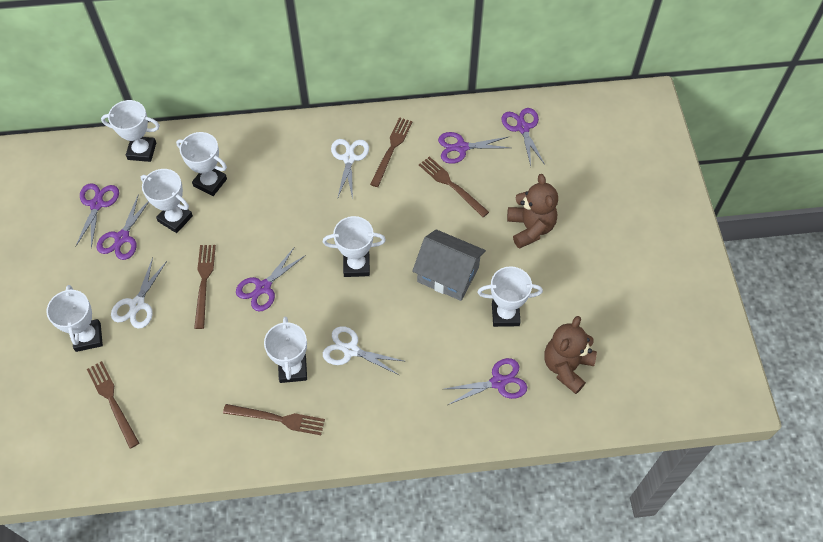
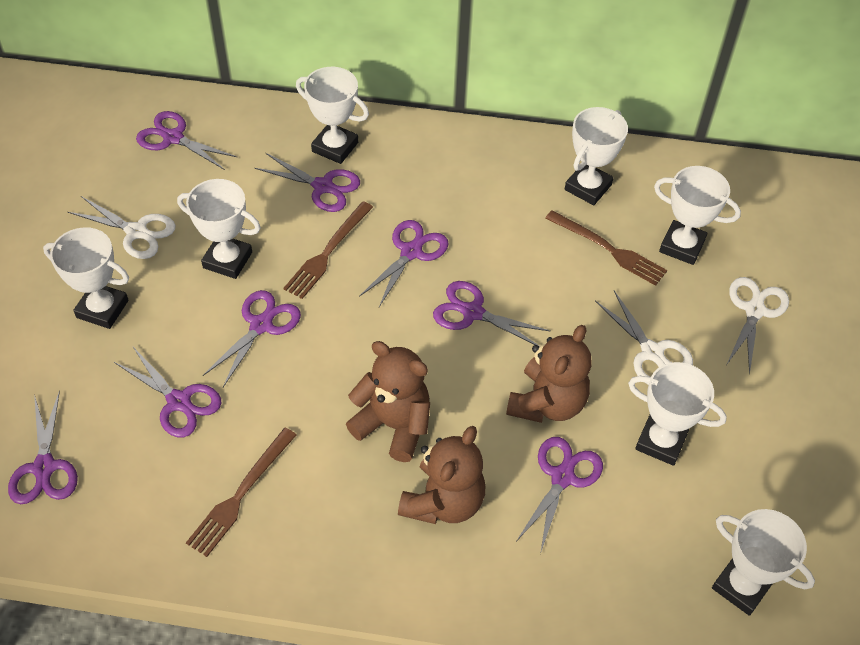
brown fork: [87,361,139,448] [194,245,216,329] [223,404,325,435] [370,117,413,187] [419,157,489,217] = 5 -> [186,428,296,557] [283,201,373,299] [545,210,667,286] = 3
brown teddy bear: [507,174,558,249] [545,316,597,394] = 2 -> [346,341,430,462] [398,426,485,524] [506,325,592,423] = 3
grey house: [412,229,486,301] = 1 -> none = 0
purple scissors: [75,183,119,249] [96,194,149,260] [236,248,306,312] [438,132,510,164] [445,358,527,405] [501,108,545,166] = 6 -> [8,390,78,504] [114,347,222,438] [136,111,237,170] [203,290,301,387] [255,153,360,212] [359,220,448,307] [433,281,551,347] [517,437,603,554] = 8

